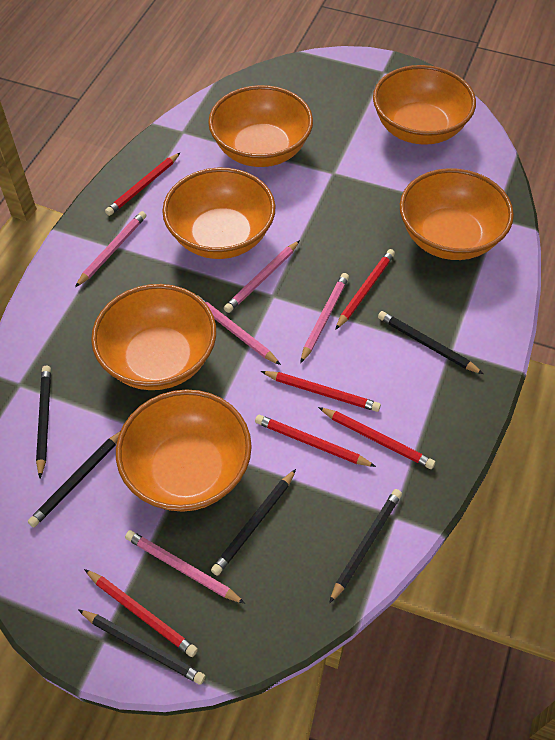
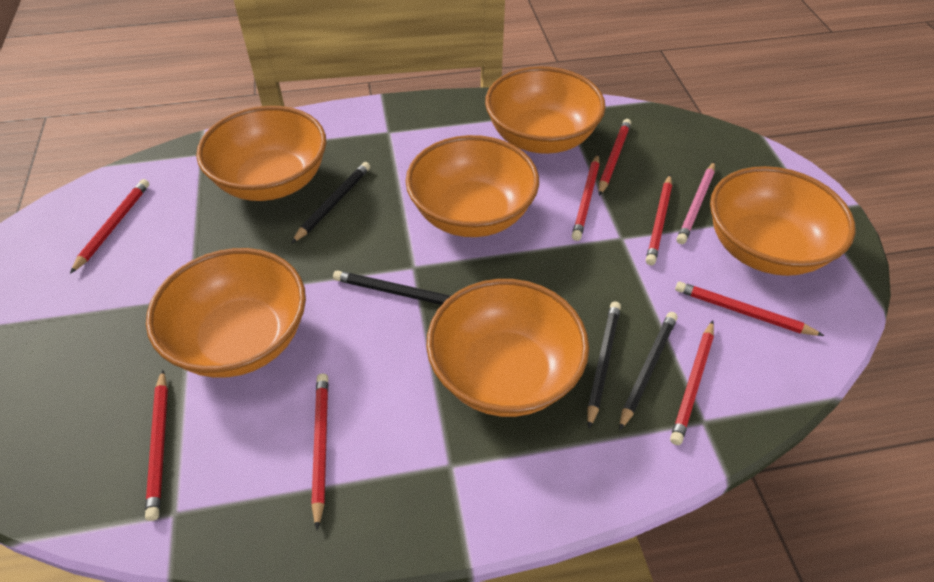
black pencil: [28,431,120,527] [36,366,51,478] [78,609,205,685] [211,469,296,576] [329,489,402,603] [378,311,483,374] = 6 -> [292,162,370,243] [333,270,451,305] [587,301,621,428] [619,312,678,431] = 4
pink pencil: [75,211,146,287] [125,530,245,604] [197,295,281,365] [224,240,300,313] [300,273,349,363] = 5 -> [677,161,715,244] = 1
red pencil: [84,569,198,657] [105,153,180,216] [255,415,376,467] [261,371,381,412] [318,407,435,469] [335,249,395,330] = 6 -> [70,179,149,274] [145,369,168,521] [311,374,328,530] [572,154,600,241] [599,119,631,196] [646,175,672,265] [670,320,714,445] [675,282,824,336] = 8

